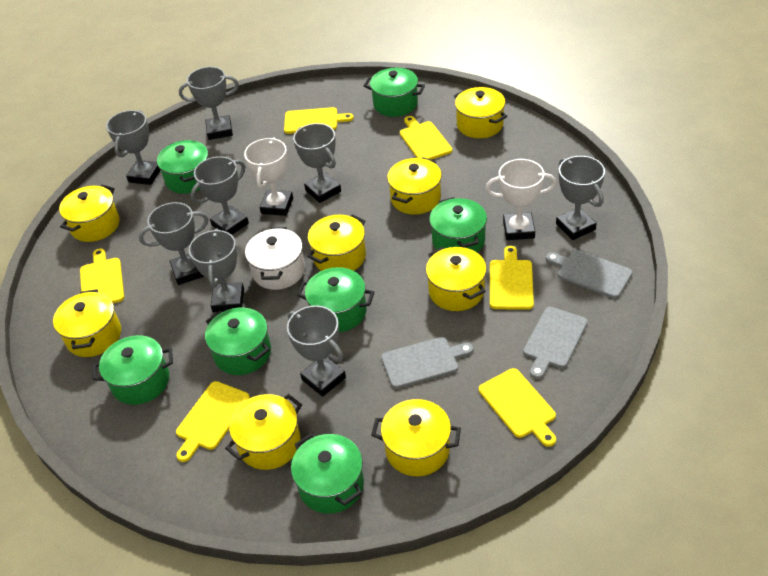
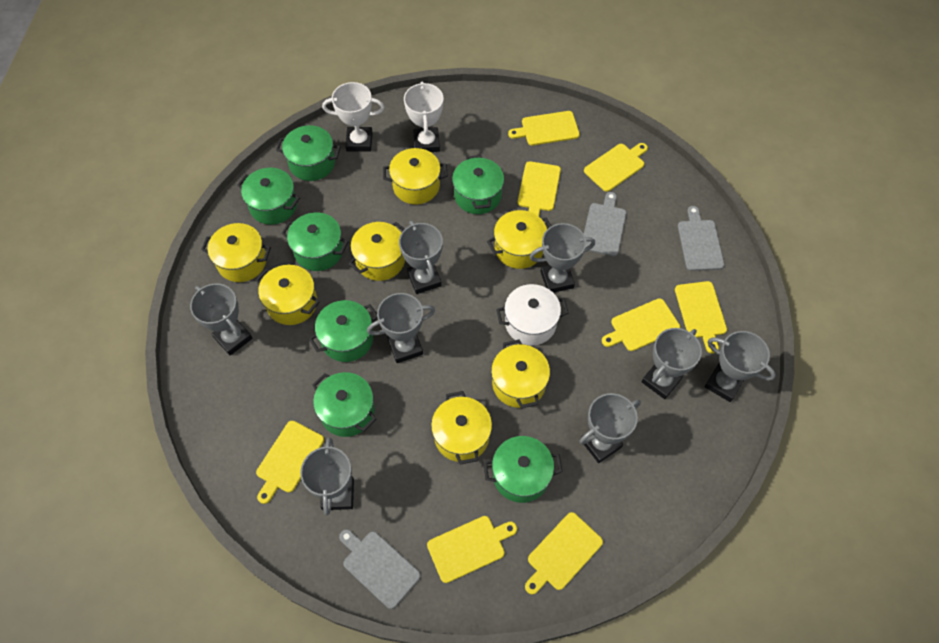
yellow cutting board: [80,248,124,304] [176,381,250,462] [284,107,354,134] [400,116,452,160] [479,368,556,447] [490,246,534,310] = 6 -> [256,421,324,504] [427,516,517,583] [508,111,580,146] [518,161,561,216] [525,512,603,594] [584,143,648,192] [602,298,680,351] [675,281,727,354] = 8
yellow pot: [53,289,121,357] [59,185,120,242] [225,394,302,470] [307,214,366,271] [371,399,461,476] [387,157,442,215] [426,247,487,311] [454,87,507,138] = 8 -> [201,223,271,282] [255,265,320,325] [349,222,405,281] [383,148,447,204] [431,391,492,465] [487,210,551,269] [491,340,550,408] = 7

